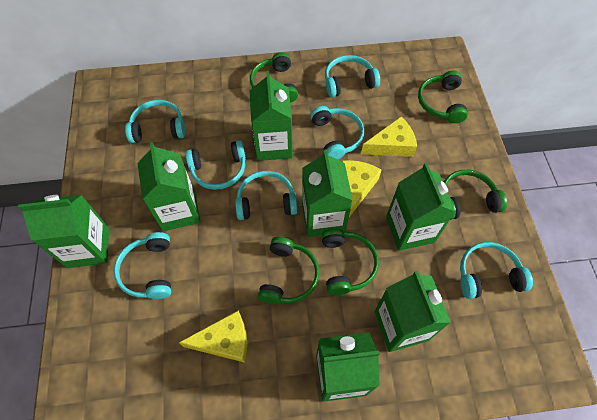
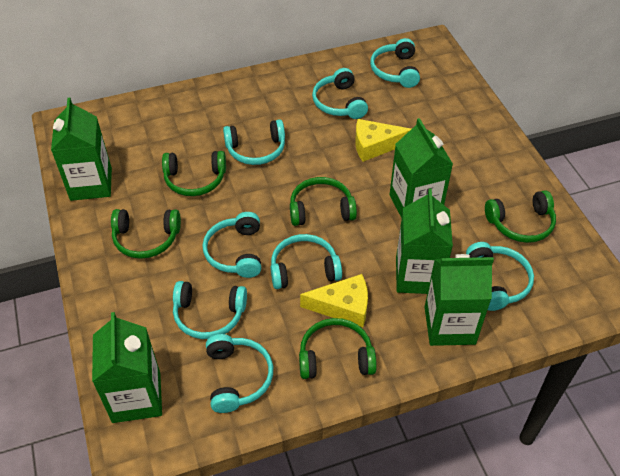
green carton: [18,195,109,268] [137,142,201,231] [250,71,293,161] [302,150,353,237] [316,332,380,402] [375,271,451,352] [386,163,456,251] = 7 -> [51,98,112,201] [92,312,162,423] [390,118,453,218] [396,188,453,294] [424,254,494,346] = 5
turquoise headphones: [114,232,171,299] [125,100,185,143] [185,140,246,190] [235,171,297,220] [310,106,364,160] [325,55,380,97] [460,242,533,299] = 7 -> [173,281,247,339] [202,212,261,278] [206,334,273,413] [223,119,285,165] [271,234,342,289] [312,68,368,119] [370,38,420,88] [466,242,534,311] = 8
yellow cheese: [179,310,247,363] [342,160,382,217] [361,117,417,157] = 3 -> [300,274,368,327] [355,119,411,162] = 2

